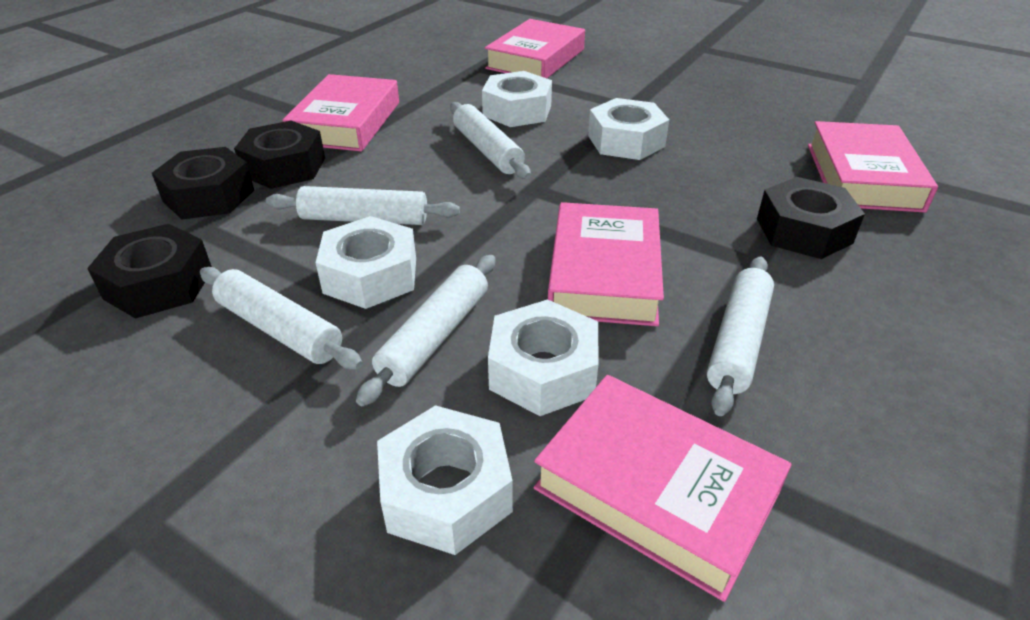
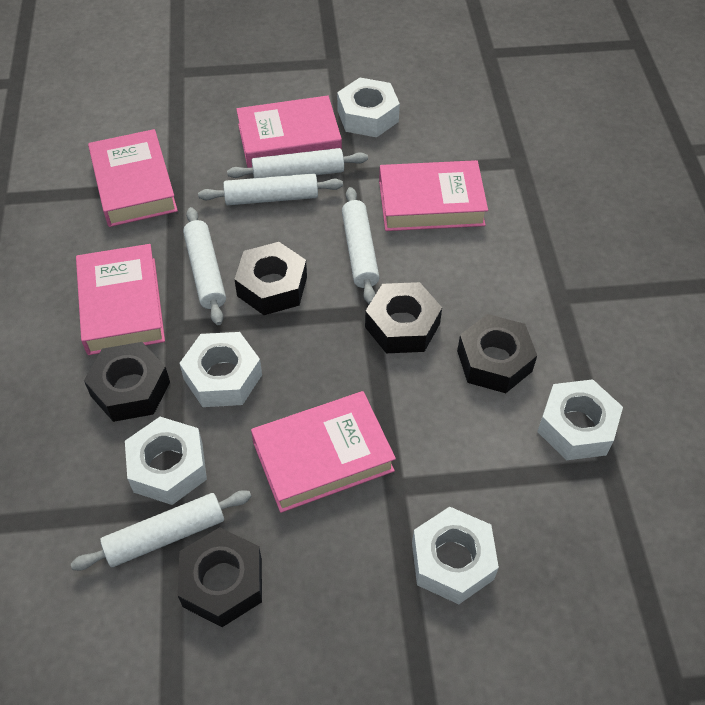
black nut: [87,224,212,319] [152,147,255,219] [234,121,325,189] [757,177,865,259] = 4 -> [84,342,170,422] [178,527,262,627] [234,242,307,315] [365,282,442,353] [457,314,537,393] = 5

